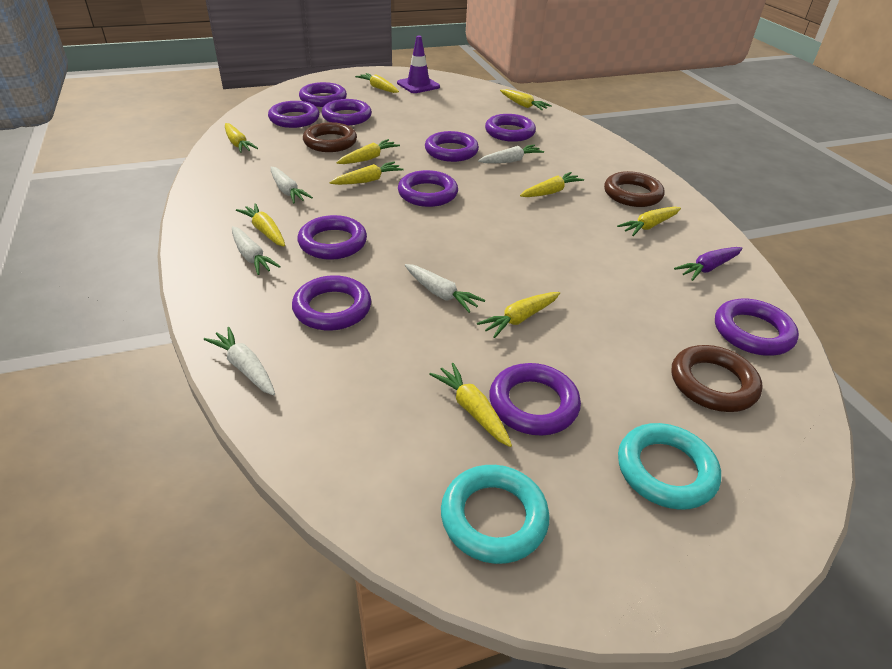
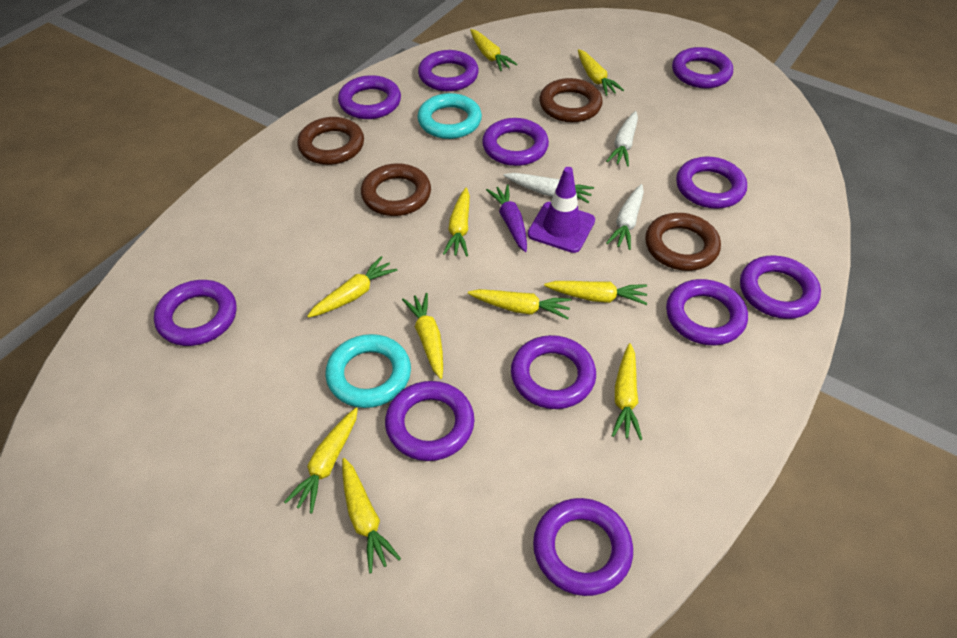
brown ring: [303,122,357,152] [604,171,665,207] [672,345,763,412] = 3 -> [297,117,364,165] [361,163,431,216] [539,78,602,122] [645,213,721,271] = 4
purple ring: [268,101,319,128] [292,275,371,331] [298,215,367,260] [299,82,347,107] [322,99,372,125] [398,170,458,207] [425,131,479,162] [485,114,536,142] [489,363,581,435] [715,299,799,356] = 10 -> [154,280,236,346] [338,75,401,119] [385,381,475,461] [418,50,479,91] [482,118,549,166] [511,335,596,409] [533,498,633,596] [666,279,748,345] [672,47,733,88] [676,156,747,209] [740,255,821,319] = 11
white carrot: [204,327,275,395] [232,226,281,275] [270,167,313,203] [405,264,485,313] [478,145,544,163] = 5 -> [503,173,594,203] [606,111,638,167] [606,184,644,250] = 3

